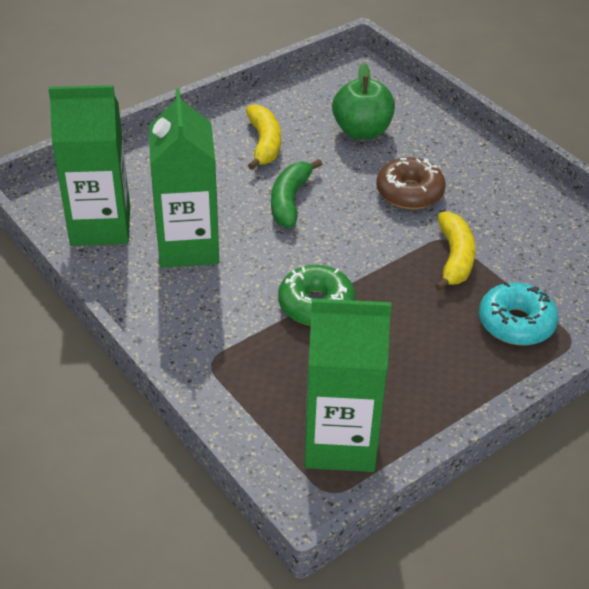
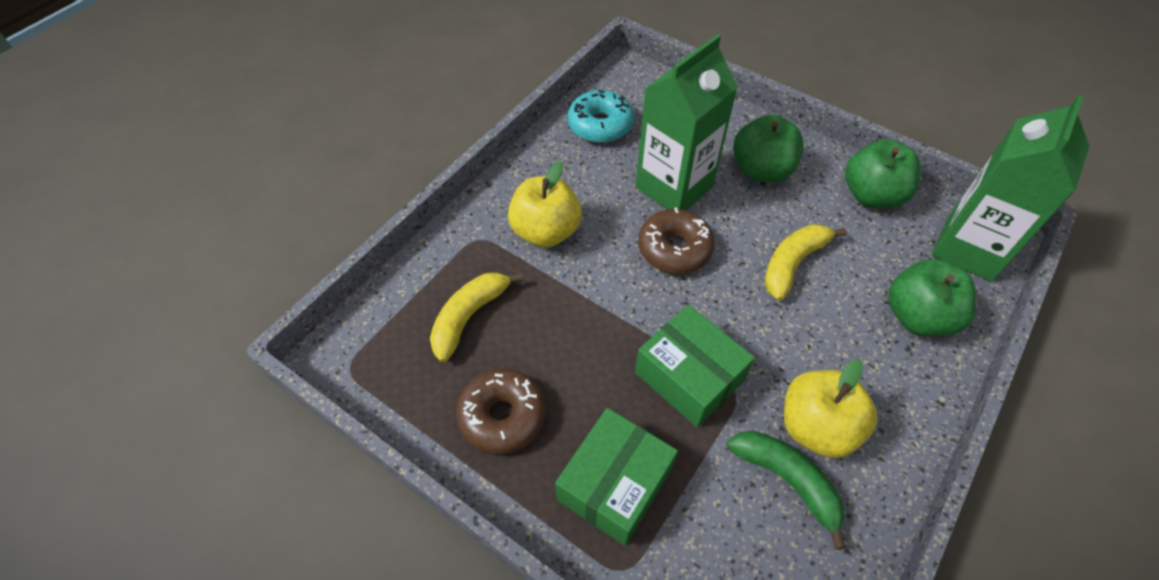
brown donut: [376,157,446,209] = 1 -> [456,369,546,455] [638,207,715,274] = 2
green apple: [332,62,395,139] = 1 -> [733,115,804,182] [845,139,921,208] [888,259,977,336] = 3
green box: none = 0 -> [555,408,678,546] [635,305,755,428] = 2
green carton: [48,85,130,246] [149,89,219,268] [304,298,392,472] = 3 -> [636,34,738,210] [932,95,1090,282] = 2
green donut: [278,265,355,326] = 1 -> none = 0
yellow apple: none = 0 -> [508,161,582,248] [784,359,878,458] = 2

